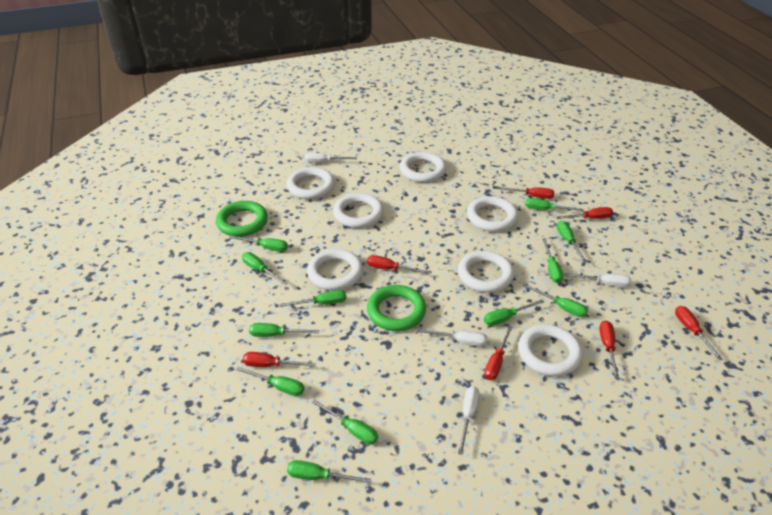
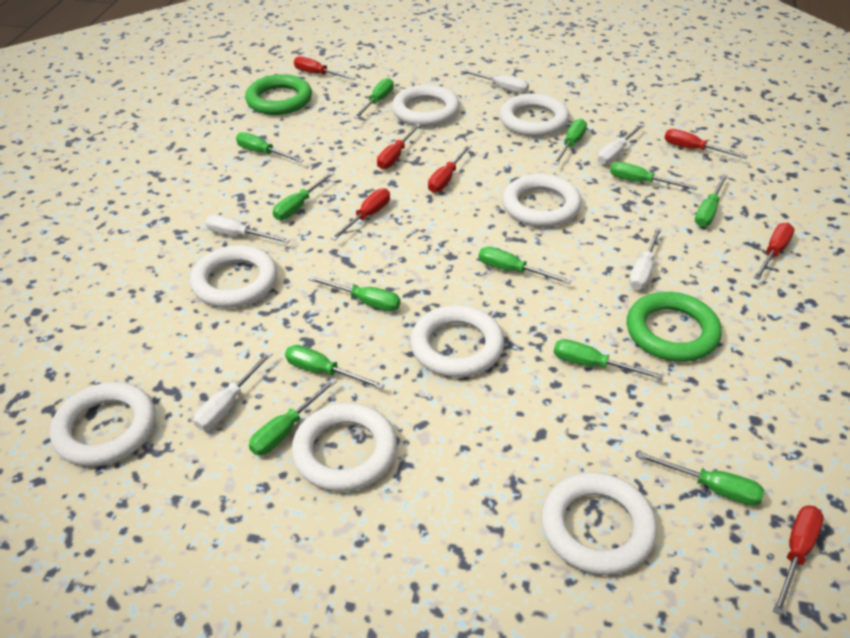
white ring: [287,167,335,199] [307,249,363,291] [333,193,384,228] [400,152,446,183] [458,251,514,293] [467,196,518,232] [518,324,583,376] = 7 -> [50,382,156,467] [190,245,278,308] [291,403,397,492] [392,85,460,127] [410,305,504,377] [500,94,569,137] [503,174,582,227] [541,472,657,575] = 8
white screwdriver: [305,153,357,163] [417,328,487,347] [458,386,479,455] [564,273,631,287] = 4 -> [194,352,273,430] [205,215,290,243] [461,69,529,93] [598,124,644,165] [629,228,662,290] = 5

